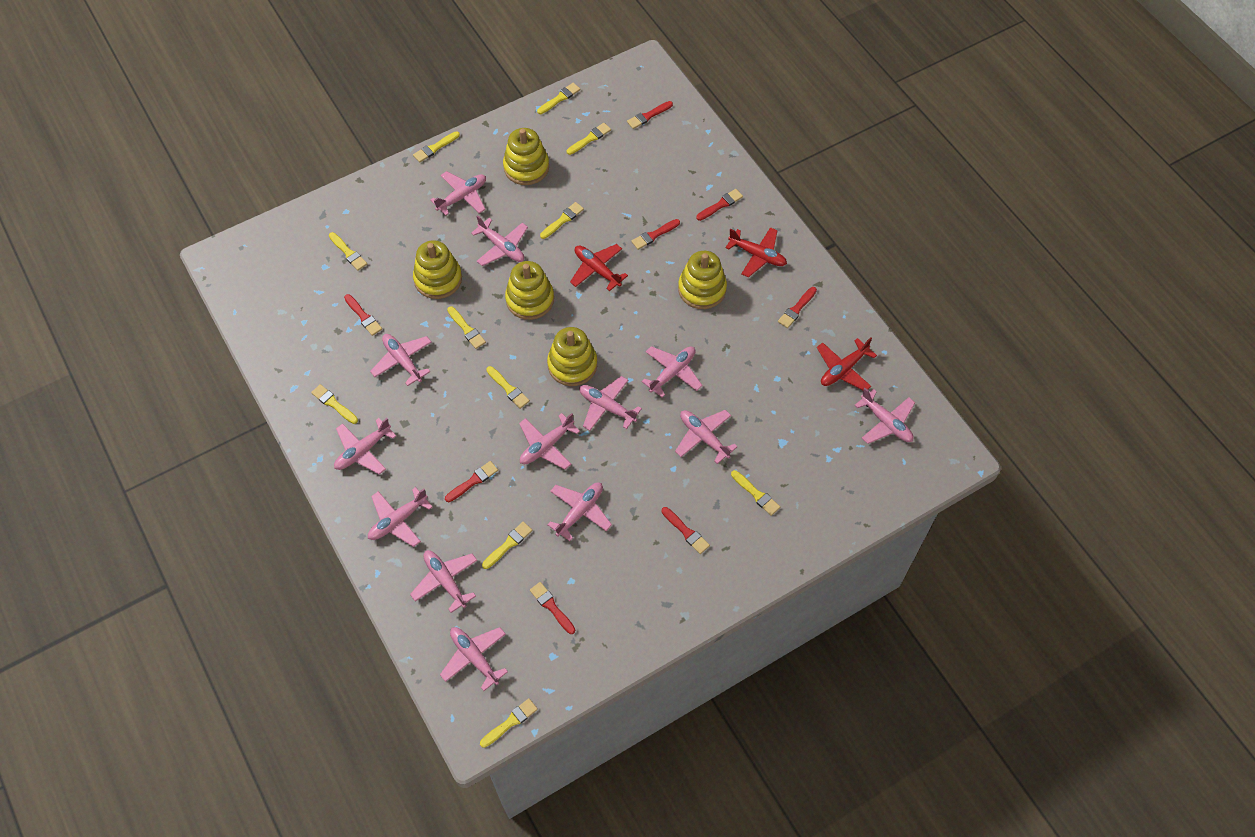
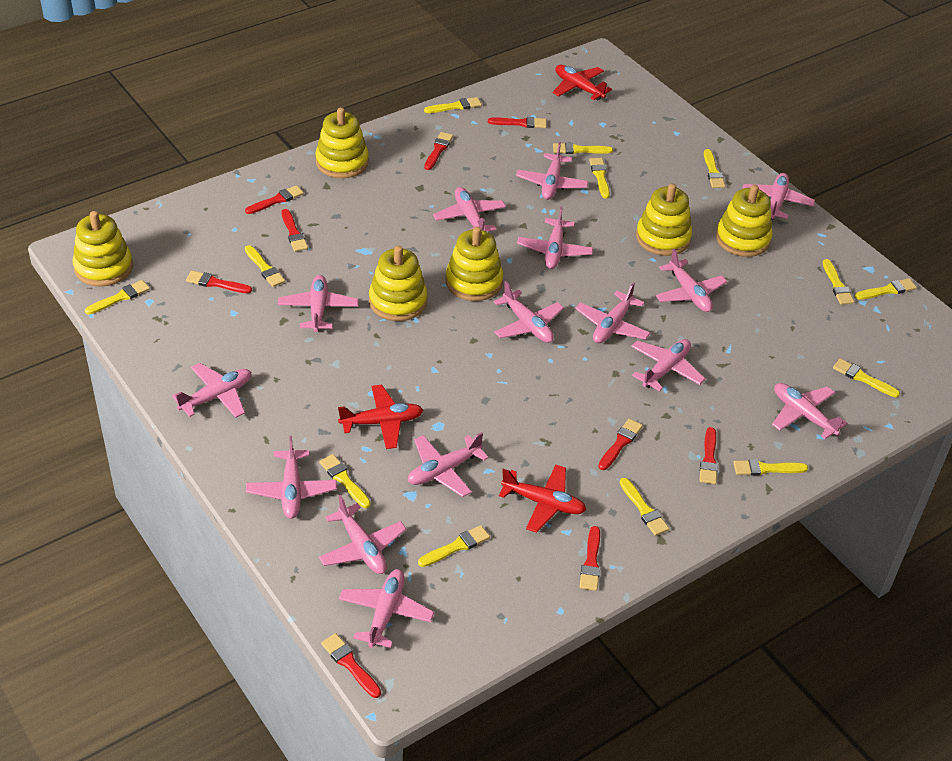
pink plane: [334,418,396,475] [368,487,433,547] [370,334,432,386] [410,550,477,613] [430,171,486,216] [440,627,508,691] [471,215,528,266] [519,413,580,470] [547,482,612,541] [579,376,642,431] [642,346,702,397] [675,410,737,464] [854,388,915,444] = 13 -> [172,363,251,418] [246,436,337,519] [278,275,359,332] [319,495,406,574] [339,569,434,648] [408,432,489,497] [433,187,506,232] [493,281,564,343] [516,142,588,200] [517,206,593,269] [575,282,651,343] [631,339,705,391] [655,249,727,312] [742,173,815,220] [772,383,847,439] = 15
red brush: [344,294,382,336] [445,461,498,502] [530,582,575,634] [627,101,673,129] [631,219,680,250] [661,507,710,554] [696,189,743,221] [778,287,817,328] = 8 -> [186,271,252,293] [245,185,304,214] [282,209,308,252] [321,633,381,698] [424,132,453,170] [488,117,547,128] [579,526,600,591] [598,419,643,470] [699,427,718,484] = 9
yellow brush: [311,384,358,424] [329,232,367,271] [413,131,460,163] [447,306,486,349] [480,698,538,748] [482,522,532,569] [486,366,530,409] [537,83,580,114] [540,202,584,239] [567,123,611,155] [731,470,780,516] = 11 -> [85,280,150,315] [245,245,285,287] [319,454,371,508] [418,525,490,567] [424,97,482,113] [553,143,613,154] [589,158,610,198] [620,478,669,536] [704,149,725,188] [733,459,808,475] [823,259,854,305] [833,359,900,398] [855,278,917,300] = 13
yellow stacking toy: [413,240,462,299] [503,128,549,185] [505,261,554,320] [547,327,597,386] [678,251,727,309] = 5 -> [73,211,133,287] [315,108,369,178] [369,246,427,321] [446,227,503,301] [636,183,692,256] [716,185,772,257] = 6

